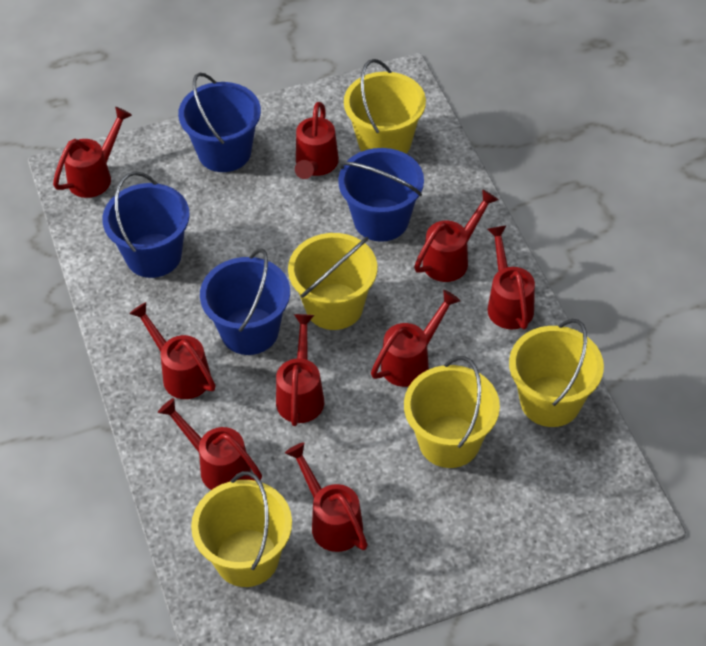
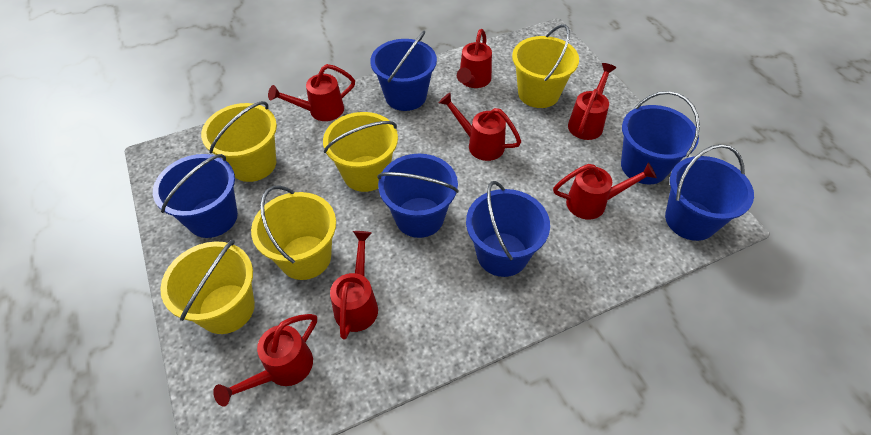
blue bucket: [102,171,190,278] [178,73,261,172] [200,248,290,355] [338,148,424,242] = 4 -> [153,154,238,238] [370,31,437,111] [377,154,459,238] [466,181,550,277] [621,91,700,184] [665,144,754,241] = 6
red watering can: [53,107,132,198] [129,302,216,399] [158,398,262,490] [276,314,324,426] [285,442,368,552] [295,102,339,179] [371,290,460,387] [414,189,498,282] [487,225,535,329] = 9 -> [213,314,317,407] [268,64,355,121] [330,231,378,340] [439,93,521,161] [457,29,492,88] [553,163,657,220] [568,63,616,140] = 7

